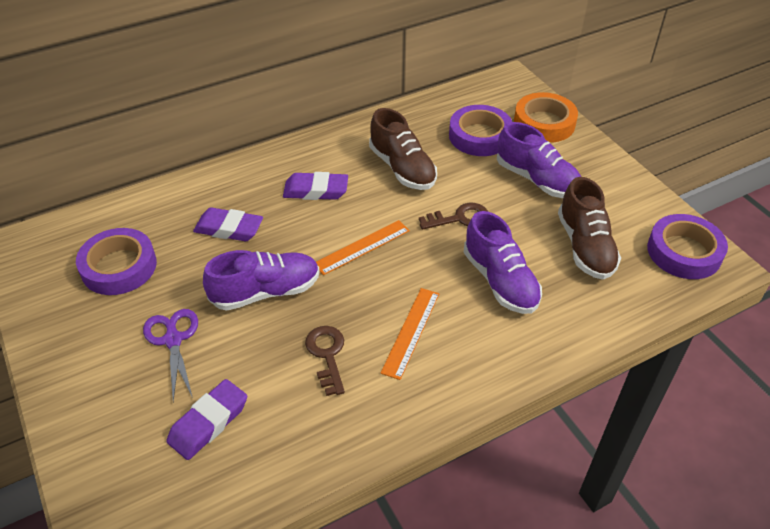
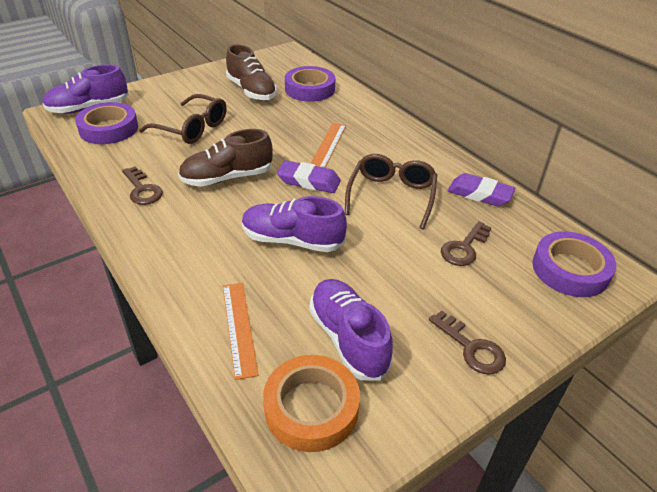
brown glasses: none = 0 -> [139,94,227,144] [345,154,437,229] = 2
brown key: [305,326,345,396] [419,203,488,230] = 2 -> [122,166,163,205] [429,310,506,375] [441,221,492,266] = 3
purple eraser: [166,379,247,460] [193,208,263,241] [283,172,348,200] = 3 -> [277,160,341,193] [448,173,516,206] = 2
purple scissors: [143,309,198,402] = 1 -> none = 0

